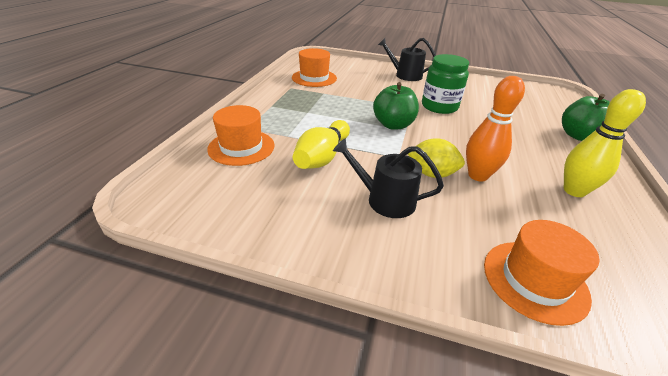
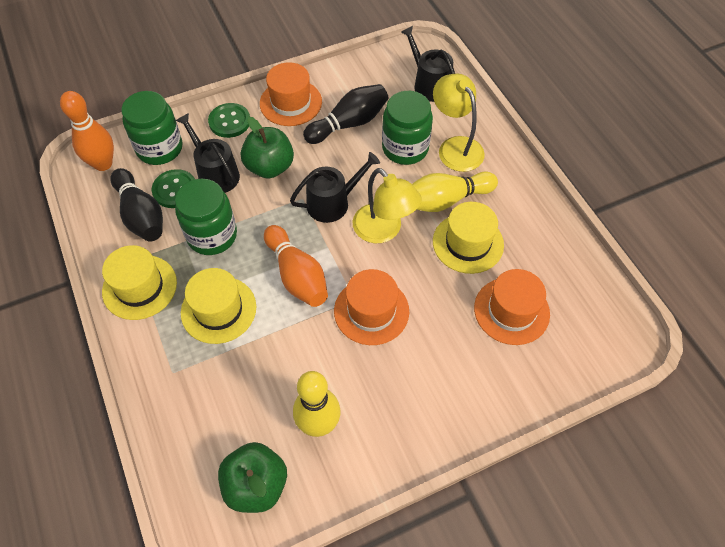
black bowling pin: none = 0 -> [110,168,163,242] [303,84,389,144] = 2
black watering can: [333,138,444,218] [378,38,436,81] = 2 -> [176,113,240,193] [290,152,380,223] [401,26,455,102] = 3
green button: none = 0 -> [152,169,195,208] [208,103,250,138] = 2
green jar: [422,54,469,114] = 1 -> [121,91,182,165] [175,179,237,255] [382,91,433,165] = 3
orange bowling pin: [466,76,525,182] = 1 -> [60,91,114,171] [264,225,328,307] = 2
yellow hat: none = 0 -> [102,245,177,320] [181,268,256,344] [433,202,504,274] = 3
yellow lamp: none = 0 -> [353,168,422,243] [433,74,485,172] = 2
yellow lemon: [408,138,465,178] = 1 -> none = 0

